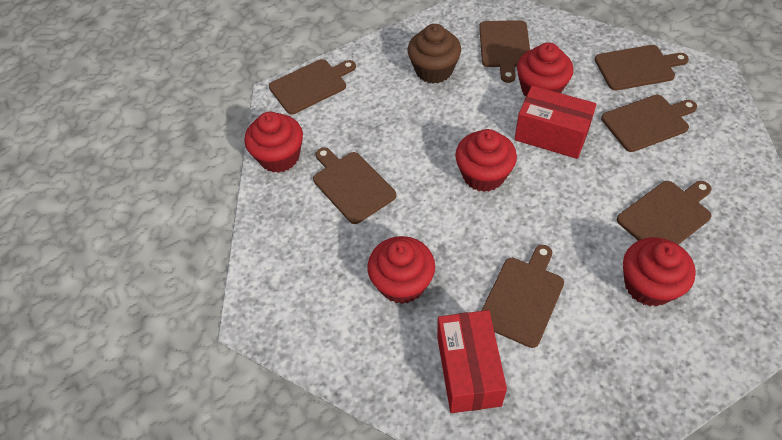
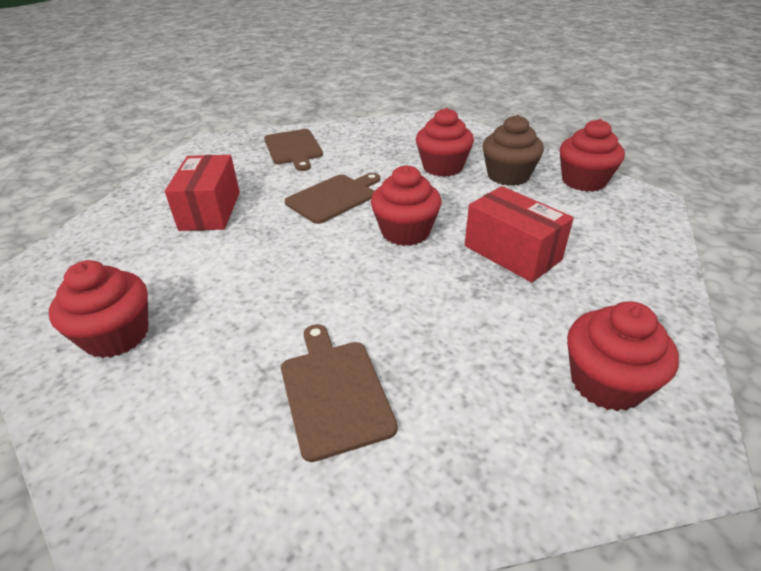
brown cutting board: [269,59,356,114] [313,147,396,224] [479,20,530,83] [481,245,564,348] [595,45,689,91] [601,95,697,152] [617,181,712,245] = 7 -> [264,129,323,171] [281,324,397,462] [285,173,380,224] = 3

